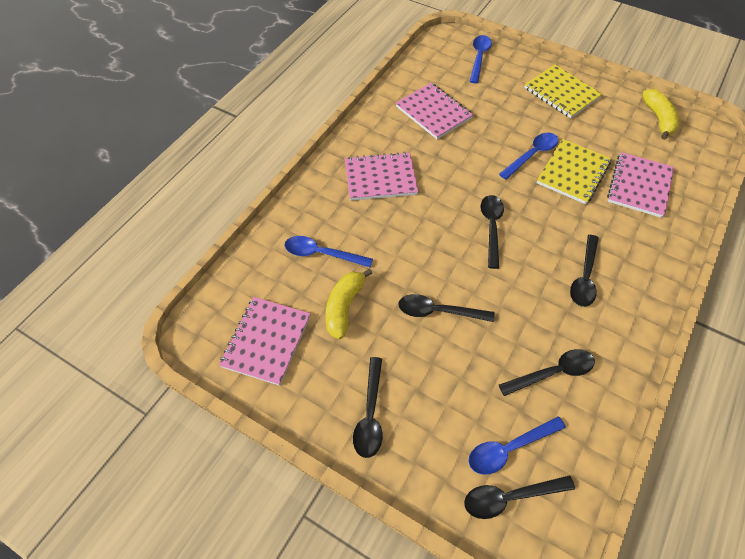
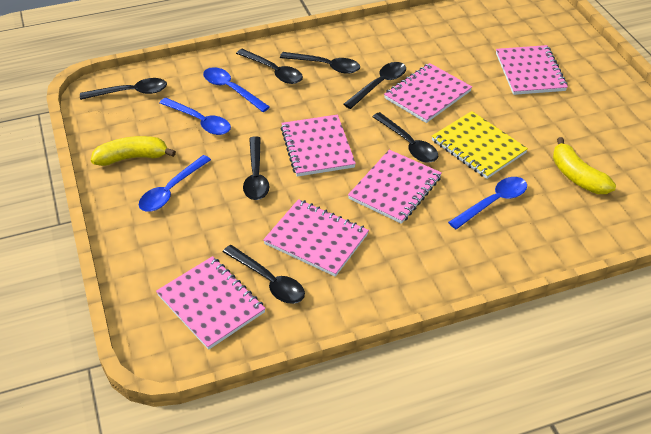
black spoon: [353,357,383,458] [398,294,495,322] [464,475,575,519] [481,195,504,269] [499,349,595,396] [570,235,599,307] = 6 -> [80,78,167,100] [223,245,305,304] [236,49,303,84] [243,136,269,200] [280,52,360,74] [343,62,406,109] [372,112,438,163] = 7
pink notebook: [219,297,310,386] [345,152,418,201] [396,83,473,139] [607,152,674,218] = 4 -> [156,256,266,350] [263,199,369,277] [281,114,356,177] [348,150,442,224] [384,63,472,123] [496,45,568,95] = 6
yellow notebook: [524,65,602,118] [537,139,612,204] = 2 -> [432,111,528,179] = 1

